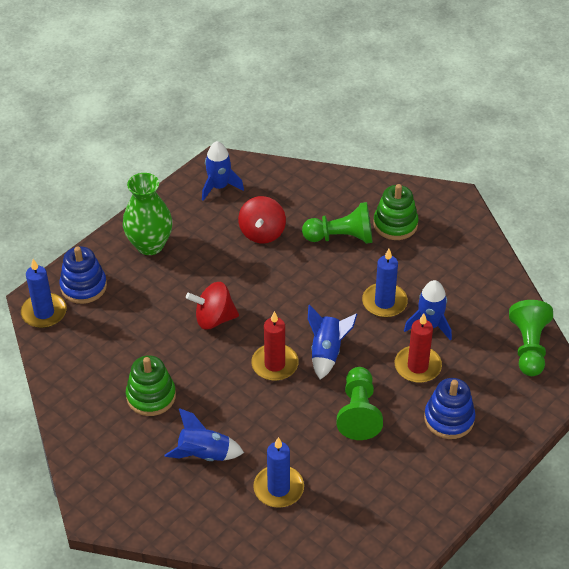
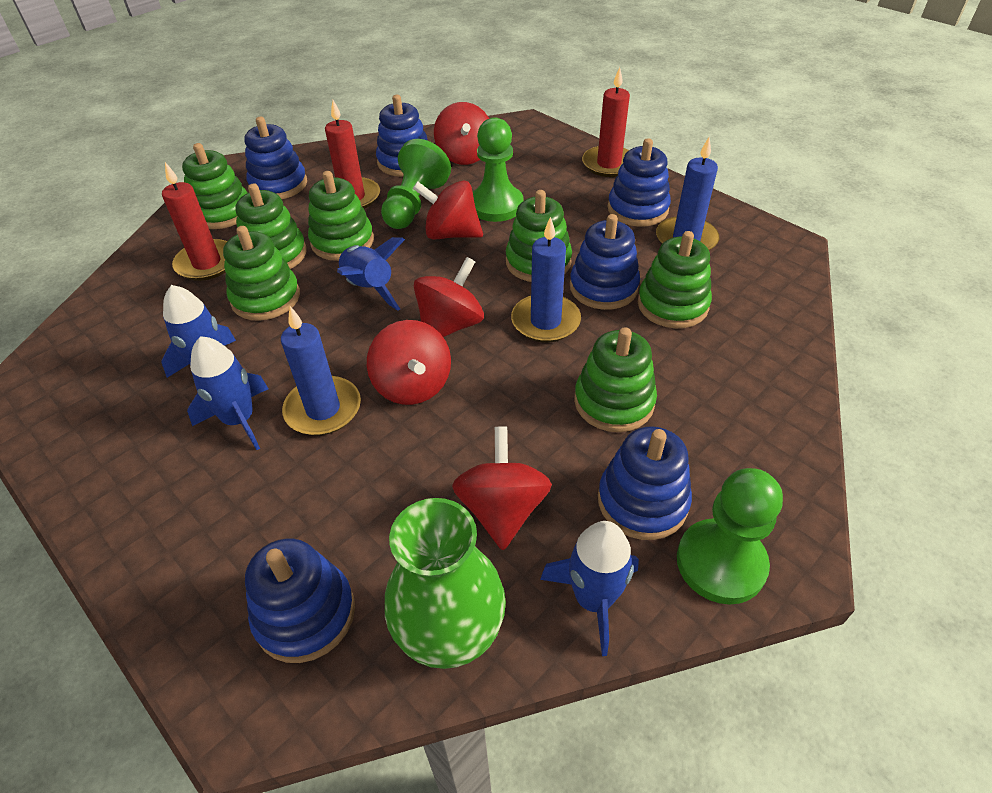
blue stacking toy: [60,246,107,304] [424,378,475,439] = 2 -> [244,117,307,199] [245,539,355,663] [376,95,427,177] [570,214,640,310] [598,426,692,540] [608,138,671,227] = 6
green stacking toy: [126,355,176,416] [373,184,418,240] = 2 -> [182,143,247,229] [223,226,300,320] [235,183,307,269] [308,171,374,261] [506,190,572,282] [574,327,657,432] [638,231,712,328] = 7
red candle: [251,311,299,381] [395,314,442,383] = 2 -> [162,162,227,281] [325,100,380,209] [582,67,630,177] = 3
red spinning top: [186,282,239,330] [238,196,286,243] = 2 -> [367,320,451,405] [413,180,483,239] [414,257,484,337] [434,102,489,165] [452,427,552,550] = 5

